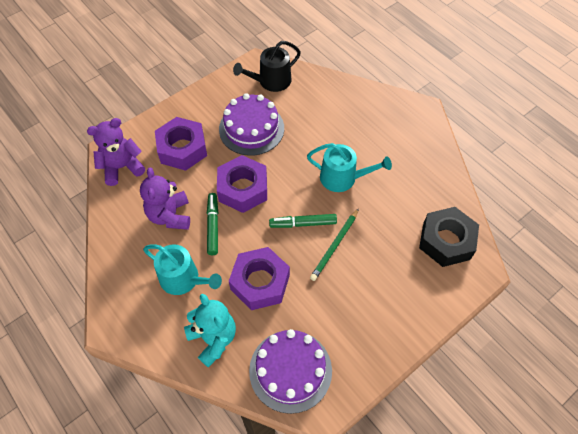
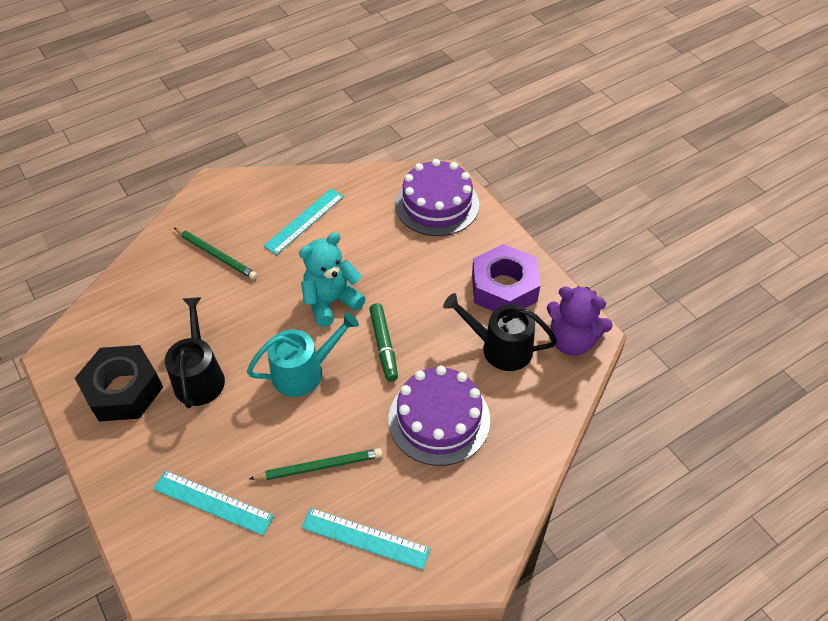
black watering can: [233,41,301,92] = 1 -> [165,297,225,408] [443,293,557,371] = 2
green marker: [207,193,218,255] [269,214,337,228] = 2 -> [369,303,398,382] = 1
green pencil: [310,208,359,281] = 1 -> [174,228,257,280] [249,448,382,480] = 2
purple nut: [155,117,207,171] [217,155,267,213] [229,247,290,310] = 3 -> [472,244,540,311] = 1
purple teddy bear: [87,118,145,186] [140,168,190,230] = 2 -> [547,286,613,356] = 1
turquoise ruler: none = 0 -> [153,470,274,536] [264,189,344,255] [301,508,431,570] = 3
turquoise watering can: [143,244,222,295] [307,143,392,192] = 2 -> [247,312,359,397] = 1

